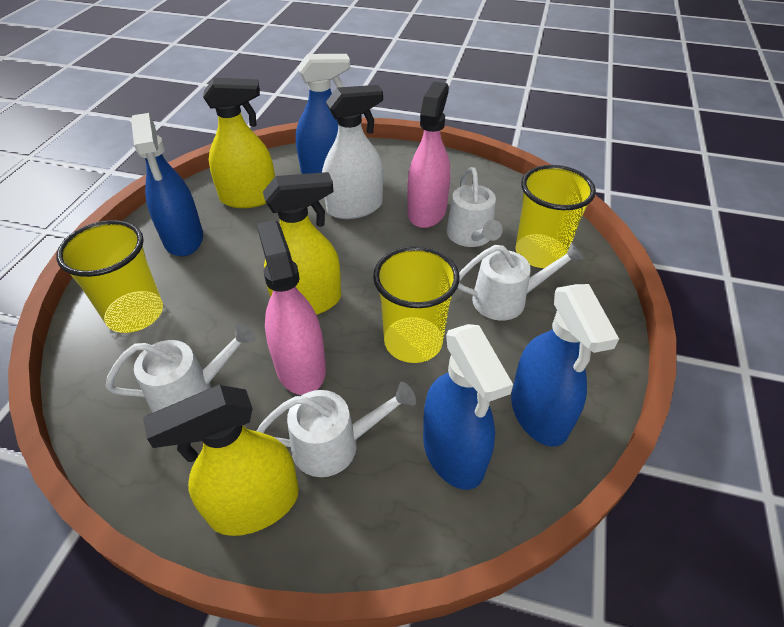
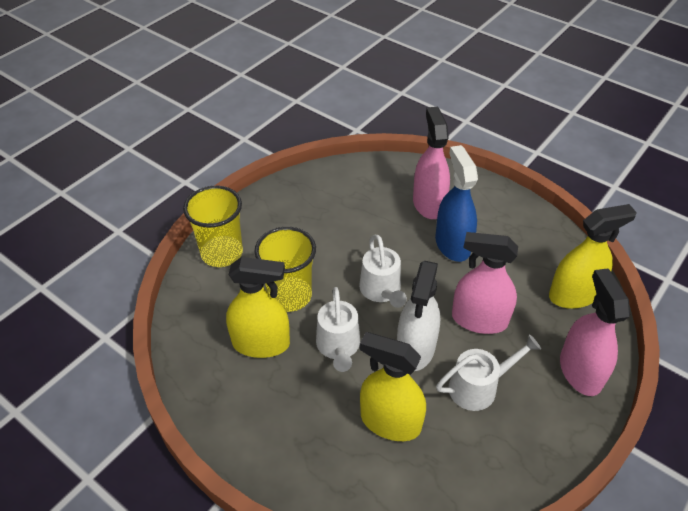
blue spray bottle: [131,113,203,256] [296,54,350,174] [423,324,513,490] [511,284,619,447] = 4 -> [435,145,478,262] = 1
pink spray bottle: [257,220,326,395] [407,81,450,228] = 2 -> [413,107,450,219] [452,232,518,334] [560,268,630,396] = 3
white watering can: [105,323,255,413] [257,382,416,477] [446,167,503,247] [458,242,583,321] = 4 -> [316,287,360,372] [359,235,407,308] [436,334,541,411] = 3
yellow cup: [56,220,163,333] [373,246,459,363] [516,165,596,268] = 3 -> [183,186,243,267] [255,227,316,312] = 2

